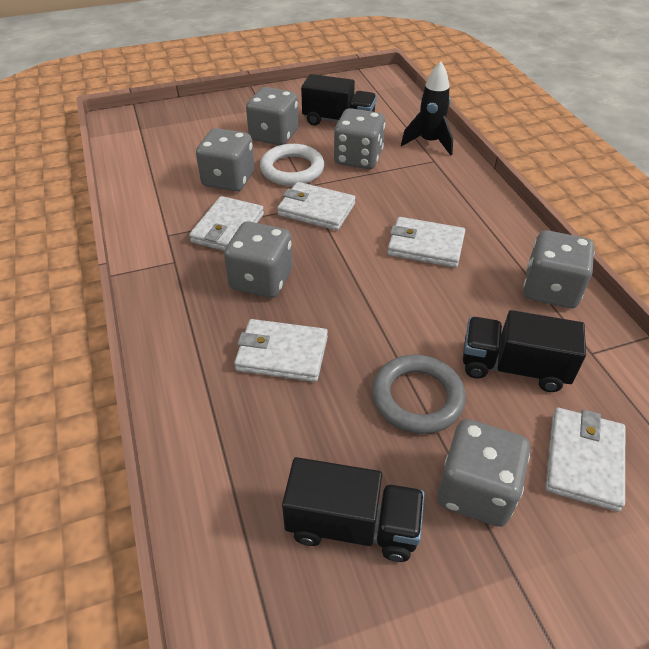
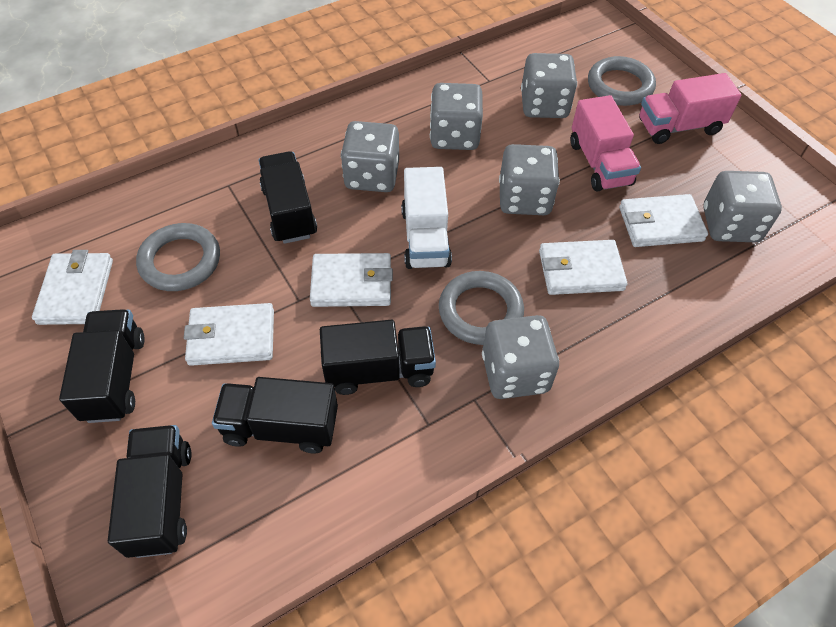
black rocket: [401,61,453,155] = 1 -> none = 0
black truck: [282,457,424,562] [301,74,377,126] [463,310,586,392] = 3 -> [59,309,145,423] [108,425,192,558] [212,377,338,453] [259,151,317,244] [320,319,436,395] = 5
grey ring: [372,355,466,434] = 1 -> [136,223,220,291] [439,271,524,345] [588,56,656,106] = 3
pink truck: none = 0 -> [570,95,641,192] [639,73,741,144] = 2
white ring: [260,144,324,186] = 1 -> none = 0
white truck: none = 0 -> [401,167,452,269] = 1

